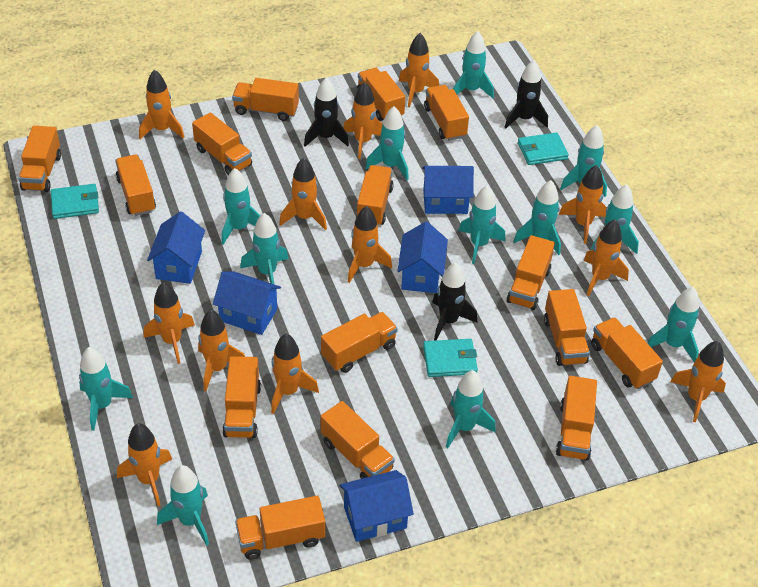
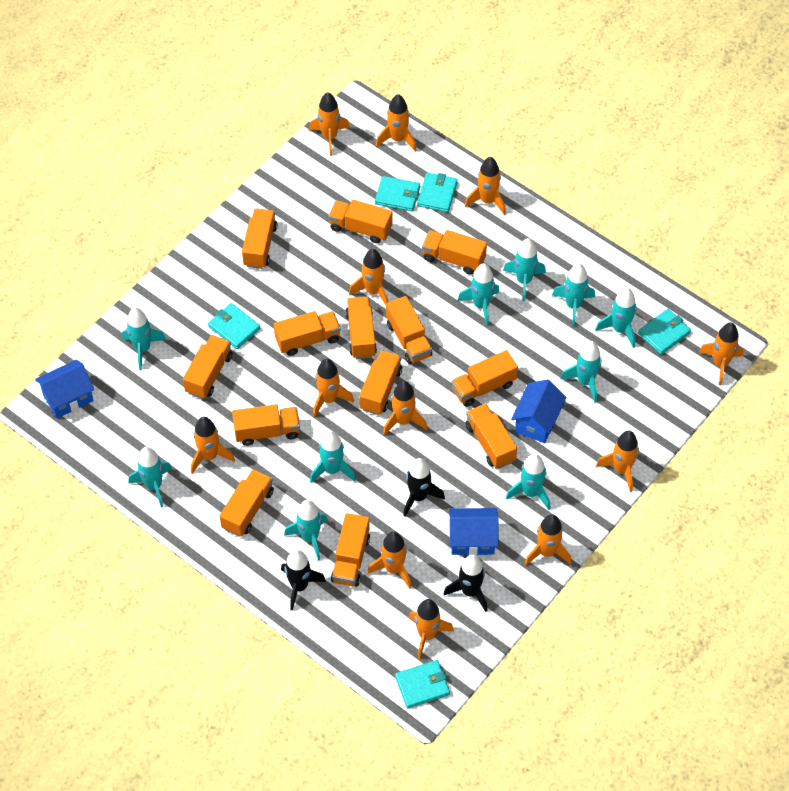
blue house: [147,211,205,284] [213,271,281,335] [340,470,414,542] [398,222,448,293] [422,166,474,214] = 5 -> [35,360,94,418] [449,508,499,555] [511,379,567,443] = 3
orange truck: [19,126,61,192] [115,154,156,216] [192,112,252,175] [222,356,261,438] [232,78,299,121] [235,496,325,560] [321,312,398,373] [321,401,395,479] [356,165,394,227] [357,68,405,121] [424,85,469,141] [507,235,555,310] [544,289,590,366] [556,376,597,460] [591,317,663,389] = 15 -> [183,335,232,399] [220,469,274,537] [232,404,300,446] [242,208,277,269] [274,311,341,356] [328,200,392,243] [331,513,370,587] [345,296,377,359] [359,350,402,415] [386,296,432,364] [422,230,487,274] [451,350,518,407] [465,403,517,469] = 13
turquoise rocket: [79,347,133,431] [157,465,209,546] [221,168,261,245] [240,213,289,284] [365,106,409,180] [446,370,496,448] [453,31,494,98] [459,185,505,264] [513,180,561,255] [560,125,607,197] [591,184,639,254] [647,287,699,362] = 12 -> [122,307,166,370] [128,447,172,508] [284,500,328,560] [310,431,356,483] [457,263,499,326] [503,238,546,301] [506,454,550,510] [552,263,595,326] [560,341,602,402] [595,288,637,348] = 10
turquoise wallet: [51,184,99,219] [423,339,478,377] [518,132,569,165] = 3 -> [208,303,260,349] [375,176,420,211] [395,660,450,708] [417,172,458,212] [638,309,691,355] = 5

